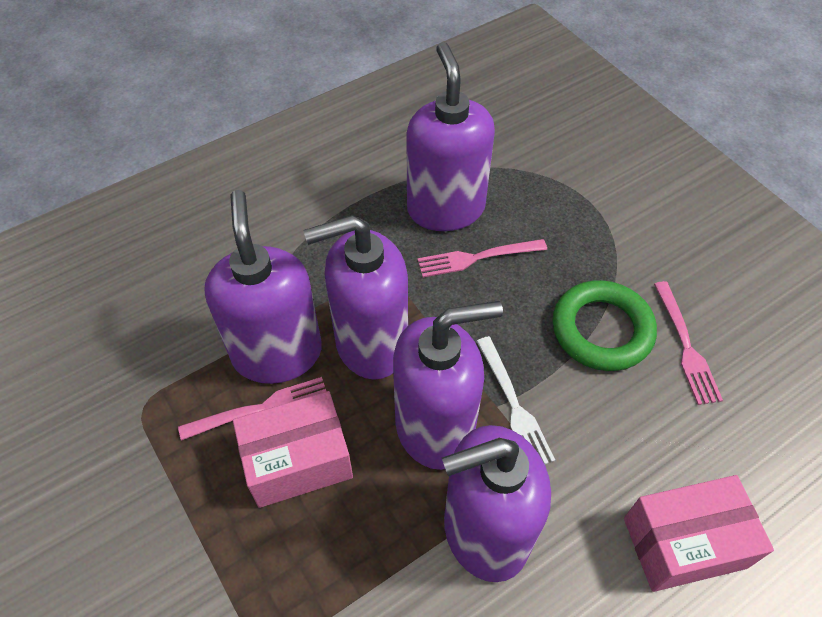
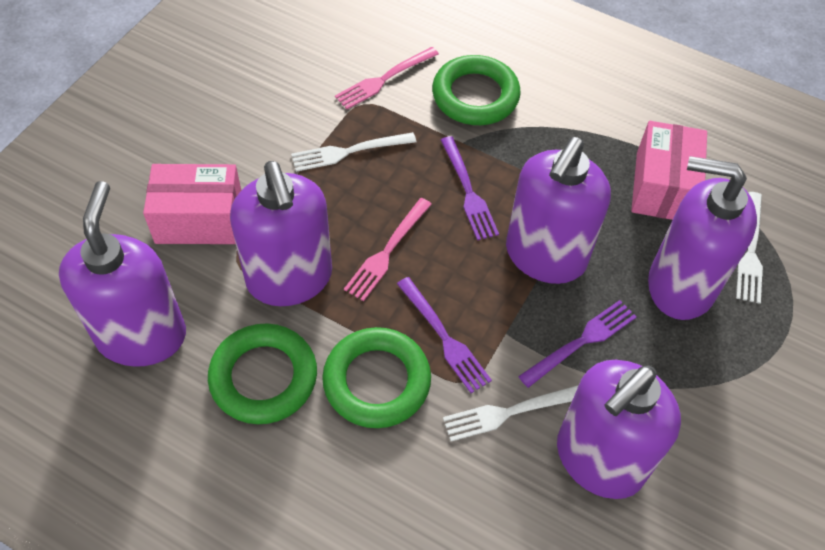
green ring: [553,280,657,371] = 1 -> [208,323,317,424] [322,327,431,428] [432,55,521,125] = 3
pink fork: [178,377,327,441] [418,239,547,277] [654,281,723,405] = 3 -> [335,47,439,109] [344,198,432,301] = 2
purple fork: none = 0 -> [397,277,492,393] [441,136,499,240] [518,300,636,388] = 3
white fork: [476,336,555,464] = 1 -> [291,132,416,172] [443,385,579,441] [736,192,763,304] = 3

